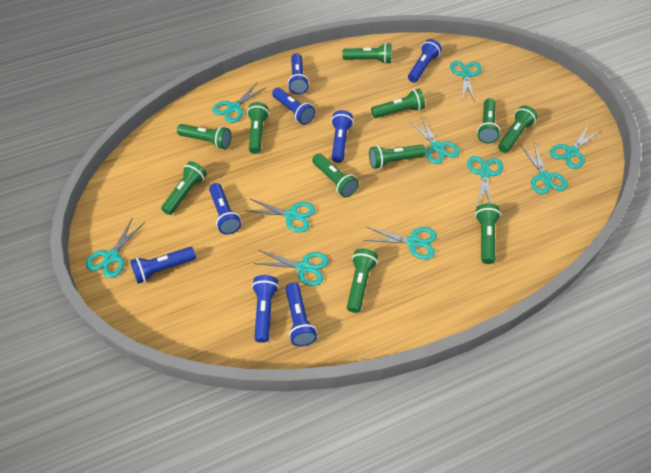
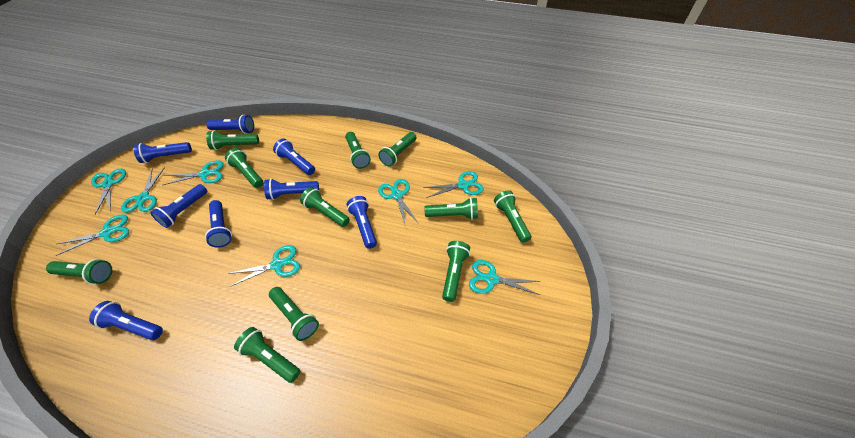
turquoise scissors: [86,217,145,278] [212,82,267,123] [244,198,315,232] [253,250,329,286] [364,227,437,260] [409,116,460,164] [450,61,482,102] [467,156,503,206] [521,142,568,194] [550,126,600,169] = 10 -> [56,214,129,256] [91,168,126,214] [121,168,164,213] [163,160,224,185] [227,245,300,287] [378,179,418,224] [423,171,484,198] [469,260,541,295] = 8

